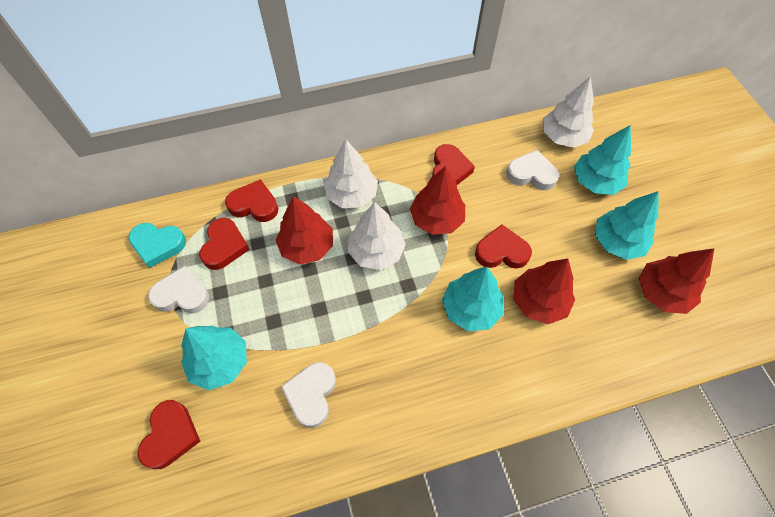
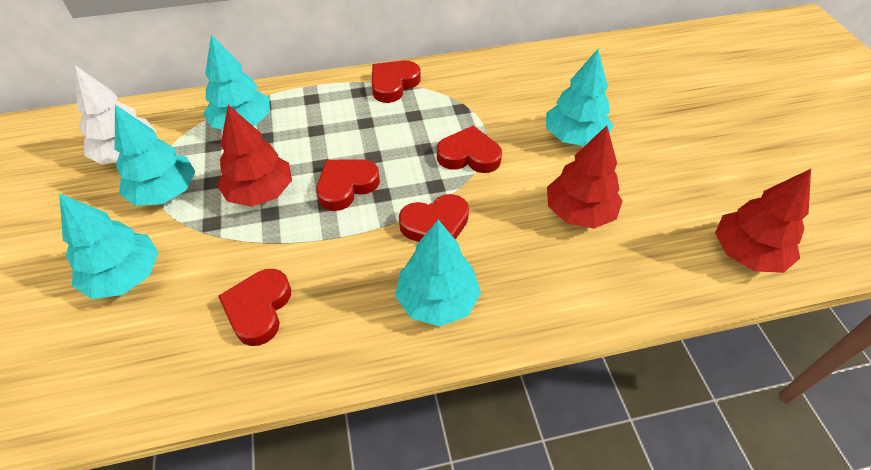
red tree: [276,196,333,265] [410,166,465,235] [513,258,575,324] [639,248,714,314] = 4 -> [217,105,292,207] [547,126,623,229] [715,169,811,273] = 3
turquoise heart: [128,223,186,268] = 1 -> none = 0
turquoise tree: [181,326,247,390] [442,267,504,331] [574,125,631,195] [595,191,659,260] = 4 -> [59,193,159,299] [115,105,195,206] [203,35,270,130] [395,220,481,327] [546,49,613,146] = 5
white heart: [148,266,209,313] [281,362,336,428] [506,150,559,190] = 3 -> none = 0
white tree: [323,139,378,208] [348,202,406,270] [543,76,594,148] = 3 -> [75,65,156,164] = 1

